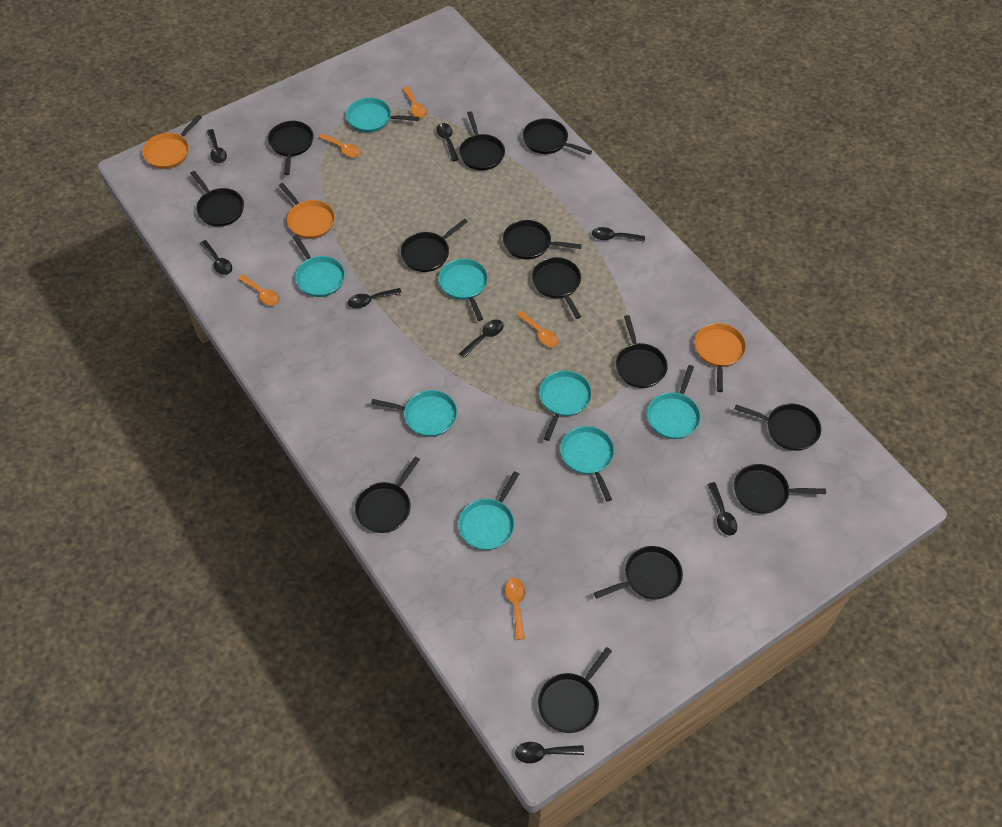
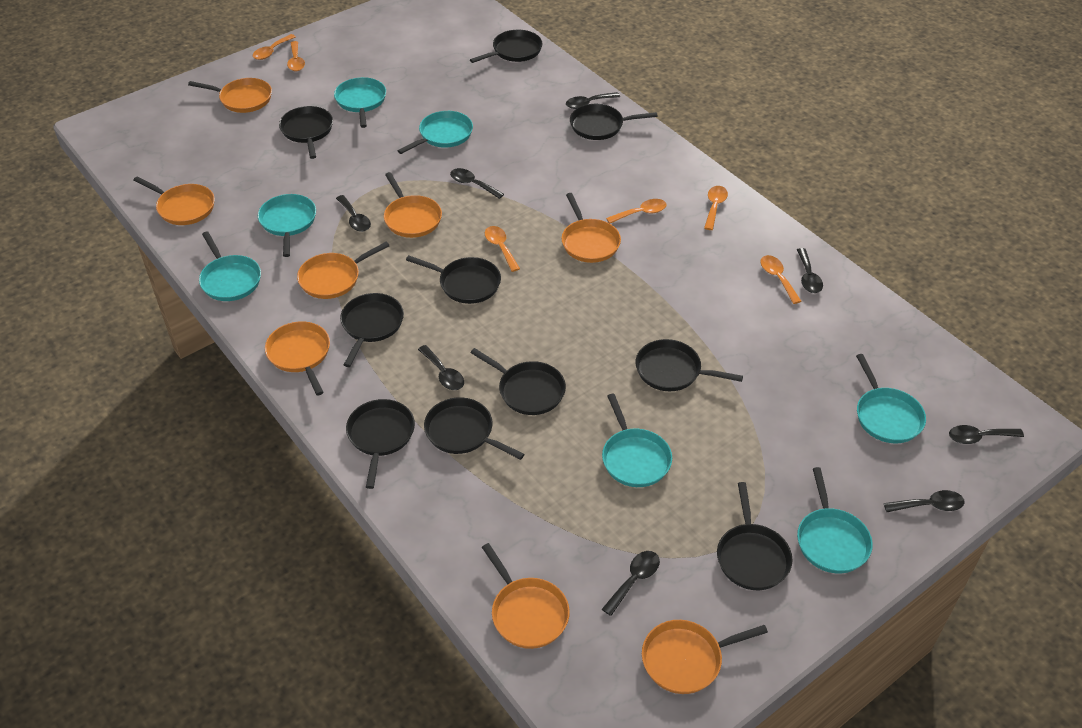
black pan: [190,171,244,227] [268,121,313,175] [355,457,420,533] [400,219,468,272] [459,111,505,170] [503,220,582,259] [523,118,592,155] [532,257,581,319] [538,647,612,733] [594,546,683,600] [616,315,668,388] [734,464,826,514] [735,403,821,451] = 13 -> [279,106,333,159] [340,293,404,367] [346,399,415,489] [406,255,501,304] [424,397,525,460] [470,30,542,63] [471,348,566,415] [570,104,658,140] [636,339,743,391] [717,482,793,590] = 10
orange pan: [143,115,202,169] [279,183,335,239] [695,323,746,392] = 3 -> [133,176,215,225] [188,78,272,113] [265,321,330,396] [297,242,390,299] [384,172,442,238] [482,543,570,649] [562,193,621,263] [642,620,768,694] = 8
orange spoon: [238,274,280,306] [319,133,361,157] [403,86,427,118] [505,578,525,640] [517,311,559,347] = 5 -> [253,34,296,60] [287,41,305,71] [485,226,520,272] [606,199,667,223] [704,186,728,230] [760,255,801,304] = 6
turquoise pan: [293,235,345,297] [346,98,419,133] [371,390,458,437] [439,259,488,321] [459,471,519,550] [540,370,592,441] [560,426,615,502] [647,365,701,439] = 8 -> [199,231,261,301] [258,194,316,257] [334,77,386,128] [397,111,473,154] [602,394,672,487] [797,467,873,574] [856,354,926,443] = 7

